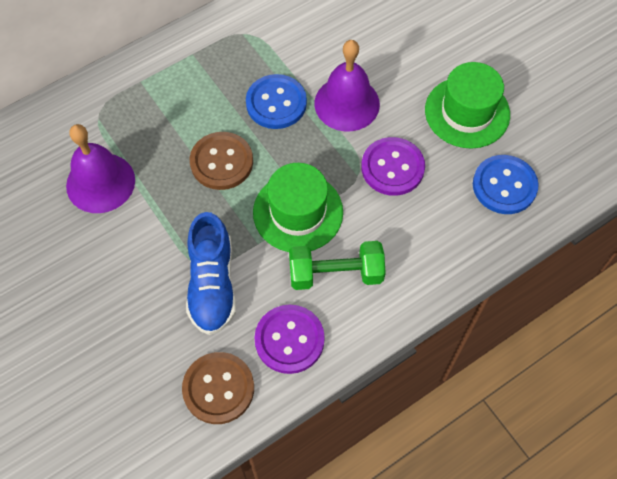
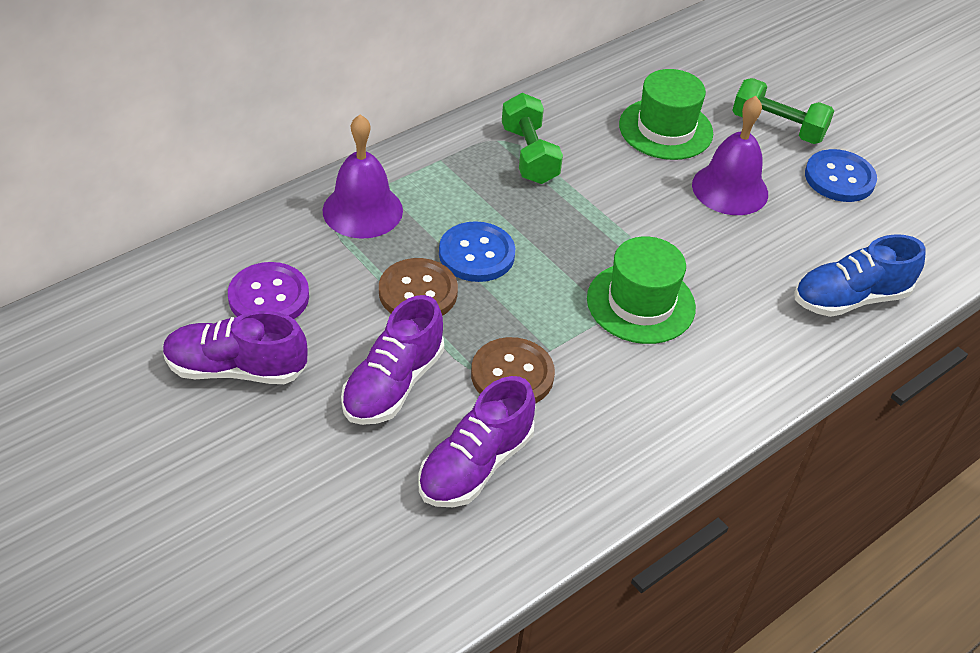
green dumbbell: [289,241,386,290] = 1 -> [502,93,563,184] [732,78,834,144] = 2
purple button: [254,305,325,374] [361,137,425,196] = 2 -> [228,262,309,319] = 1
purple shoe: none = 0 -> [163,311,308,384] [341,295,444,425] [418,376,535,507] = 3

